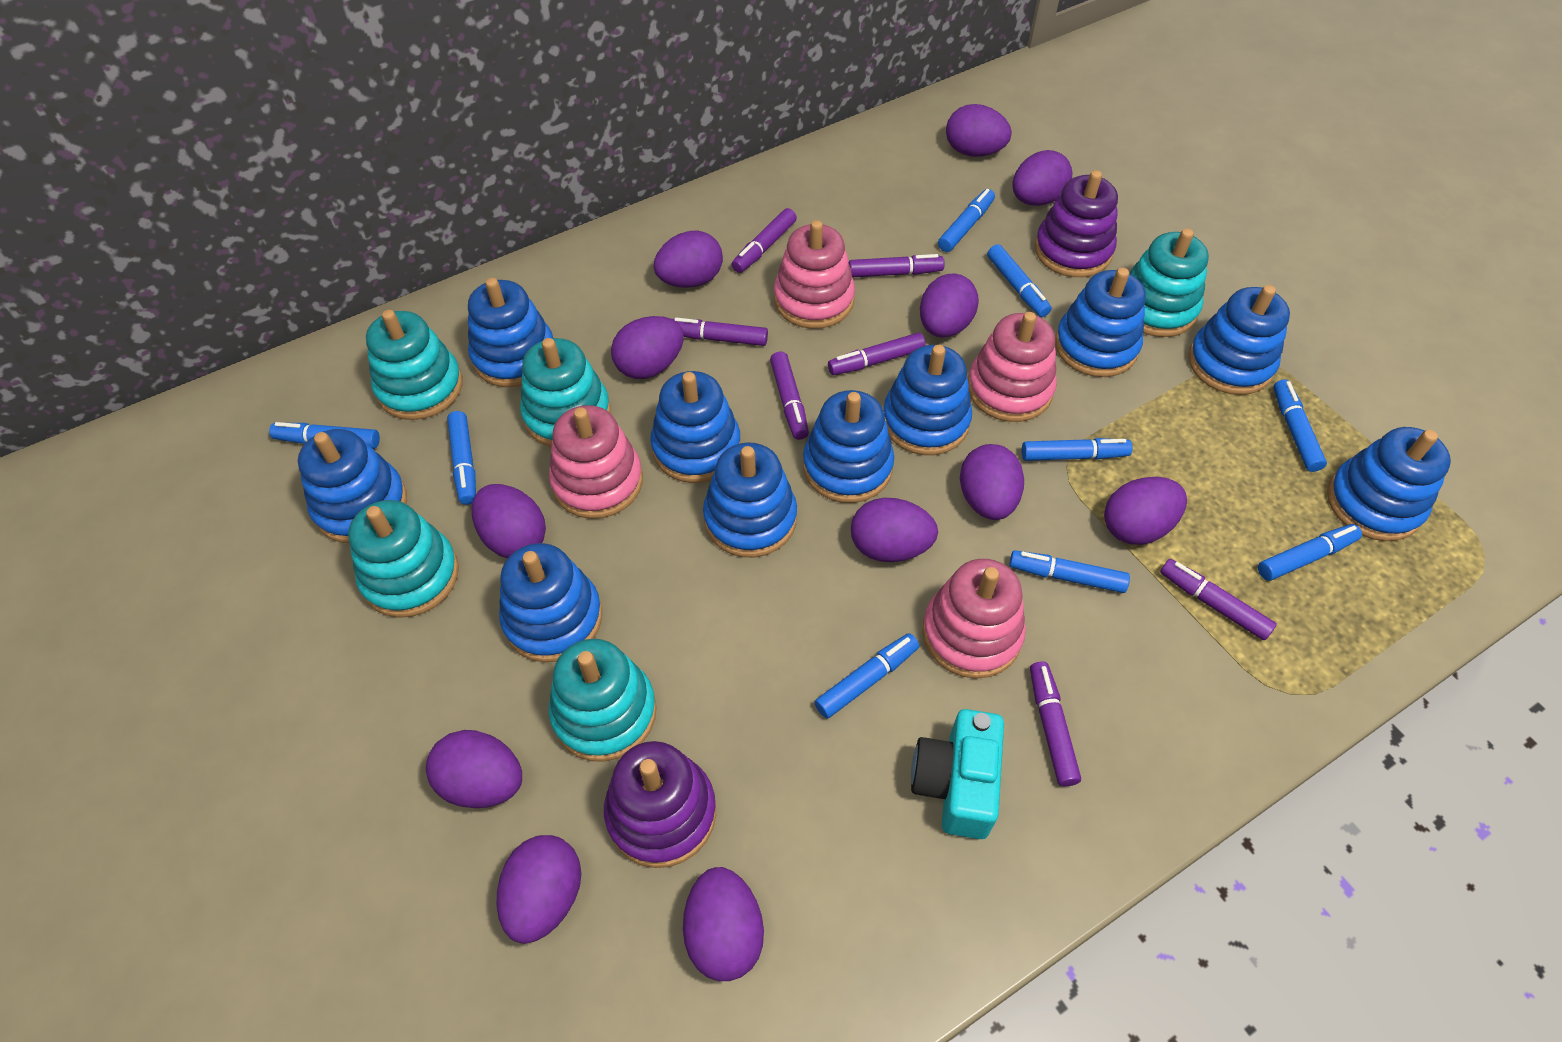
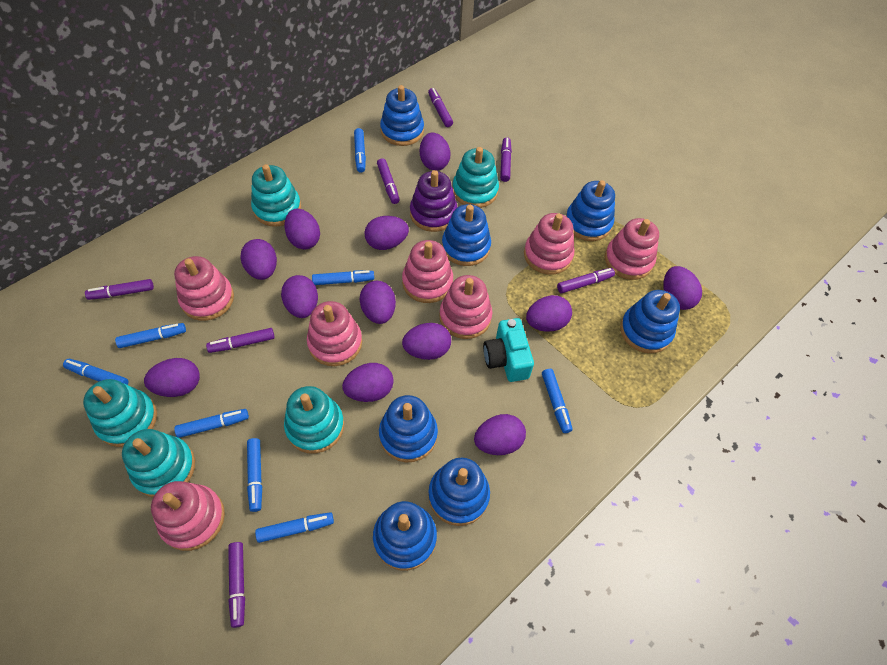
blue marker: [269,422,380,449] [447,411,476,505] [815,633,919,719] [938,189,995,252] [987,244,1052,317] [1009,550,1130,593] [1021,438,1132,461] [1258,524,1362,581] [1273,379,1327,472] = 9 -> [63,359,128,385] [115,323,186,348] [174,409,249,438] [247,438,262,512] [255,512,334,543] [312,270,374,285] [354,128,366,173] [542,369,572,433] = 8
blue stacking toy: [298,429,407,543] [468,278,553,387] [499,543,602,662] [650,371,741,483] [703,442,797,558] [803,390,894,503] [883,345,972,455] [1055,268,1146,377] [1188,285,1290,395] [1327,427,1451,541] = 10 -> [373,501,437,571] [379,395,438,462] [380,85,424,146] [428,457,490,526] [442,204,491,266] [566,180,615,241] [620,290,680,353] = 7
pink stacking toy: [549,405,643,519] [774,220,855,329] [922,559,1026,679] [968,312,1057,422] = 4 -> [151,481,225,551] [174,256,234,321] [307,301,362,366] [402,240,453,303] [439,275,492,339] [524,213,574,275] [605,218,659,280] = 7
purple stacking toy: [604,741,716,868] [1035,170,1118,277] = 2 -> [410,170,457,232] = 1

